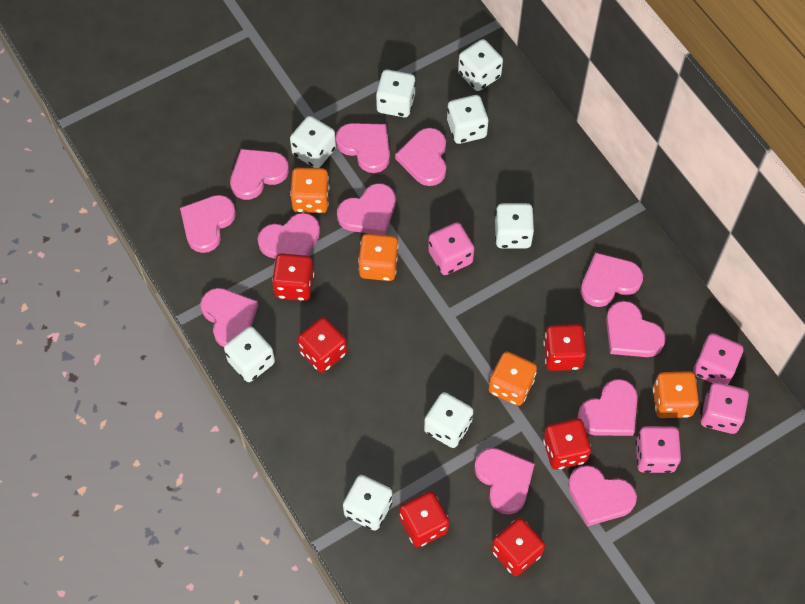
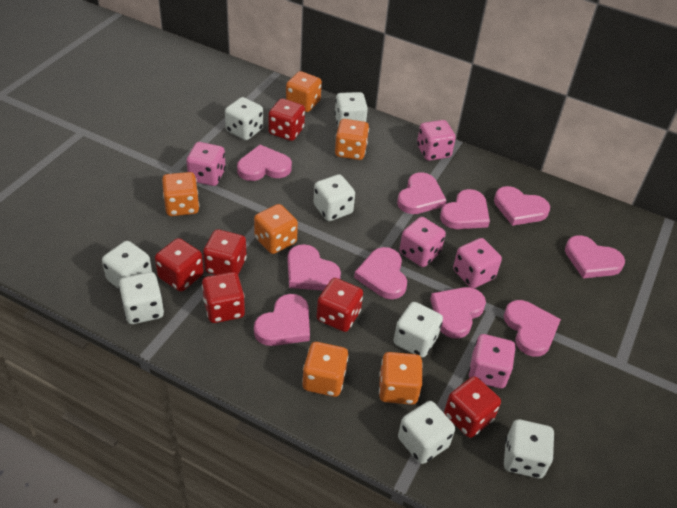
orange dice: [290,168,330,213] [358,233,399,281] [489,351,537,406] [653,371,699,418] = 4 -> [162,172,199,216] [254,204,298,254] [286,71,322,112] [302,342,348,397] [335,119,369,160] [379,352,423,405] = 6
pink dice: [428,222,474,275] [636,426,681,473] [693,333,744,385] [701,382,749,434] = 4 -> [186,142,226,186] [399,217,446,267] [417,120,456,161] [453,238,502,288] [469,334,516,388] = 5
pink heart: [180,195,236,253] [200,288,258,347] [230,149,289,200] [258,213,320,259] [336,123,390,173] [337,183,396,235] [395,128,446,186] [474,448,535,515] [568,465,637,526] [577,379,638,436] [581,252,643,307] [606,301,666,357] = 12 -> [237,145,292,181] [254,294,310,346] [288,244,341,291] [354,247,407,299] [397,172,447,214] [430,287,486,339] [440,189,490,229] [494,186,550,226] [504,300,561,357] [565,235,625,278] = 10

